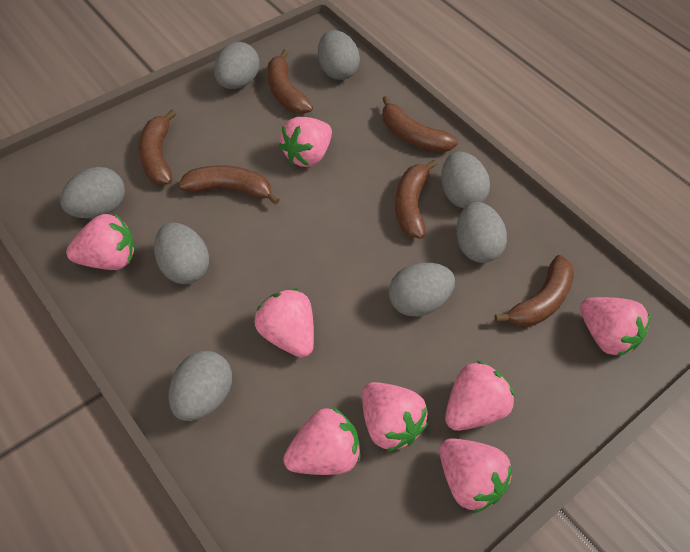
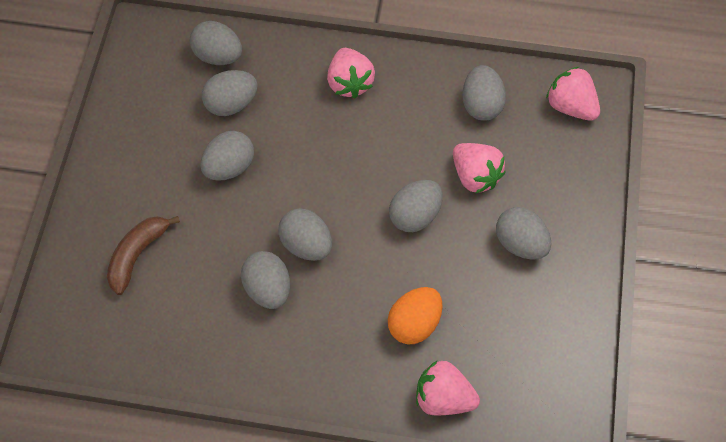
brown banana: [138,110,176,185] [178,165,280,205] [267,50,313,114] [382,96,458,153] [395,160,437,239] [495,255,574,327] = 6 -> [107,216,180,295] = 1
orange egg: none = 0 -> [388,287,442,344] = 1
pink strawberry: [66,214,135,270] [254,288,314,358] [279,117,332,167] [283,407,361,475] [362,382,428,452] [439,438,512,513] [445,360,515,431] [580,297,651,357] = 8 -> [327,48,375,99] [416,360,480,415] [453,143,506,194] [546,66,600,121] = 4

